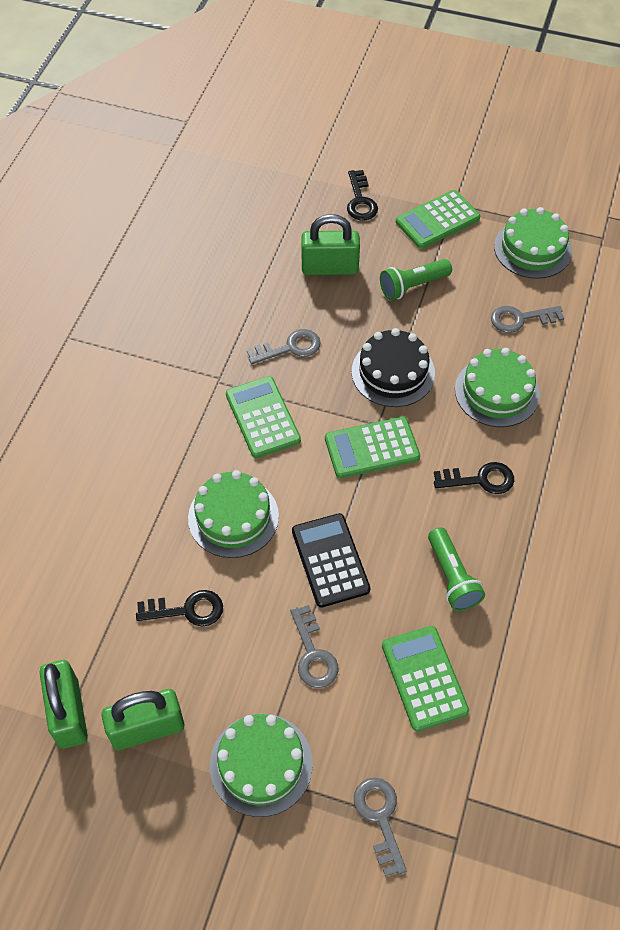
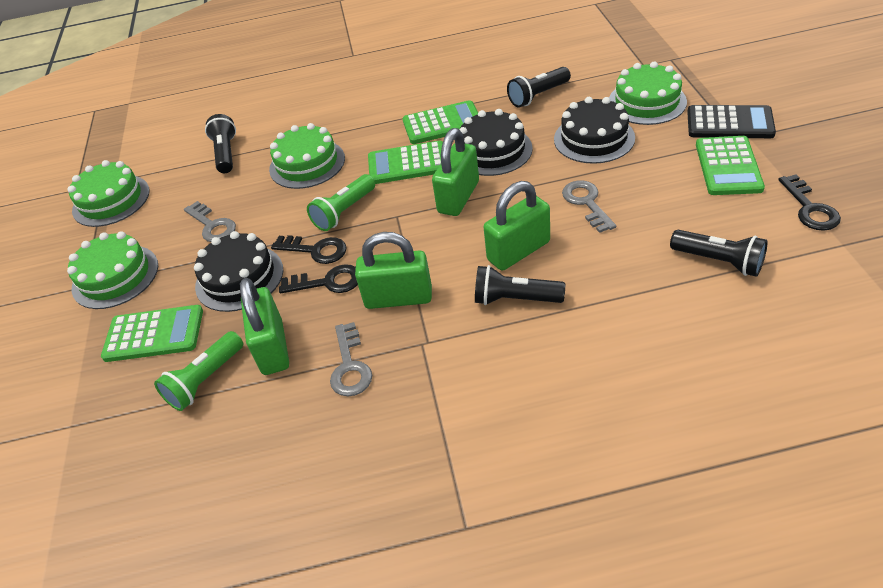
black cake: [352,328,435,407] = 1 -> [194,231,283,312] [459,109,533,176] [554,97,635,164] = 3
black flashlight: none = 0 -> [205,114,236,173] [475,265,565,305] [507,67,571,108] [670,230,768,277] = 4
green padlock: [39,660,88,749] [102,689,184,750] [301,214,360,275] = 3 -> [240,278,289,375] [355,232,432,309] [432,128,479,216] [484,181,550,271] = 4
grey key: [247,329,321,364] [290,605,338,688] [354,778,407,877] [491,306,564,333] = 4 -> [184,201,236,242] [330,322,372,396] [562,180,616,233] = 3

